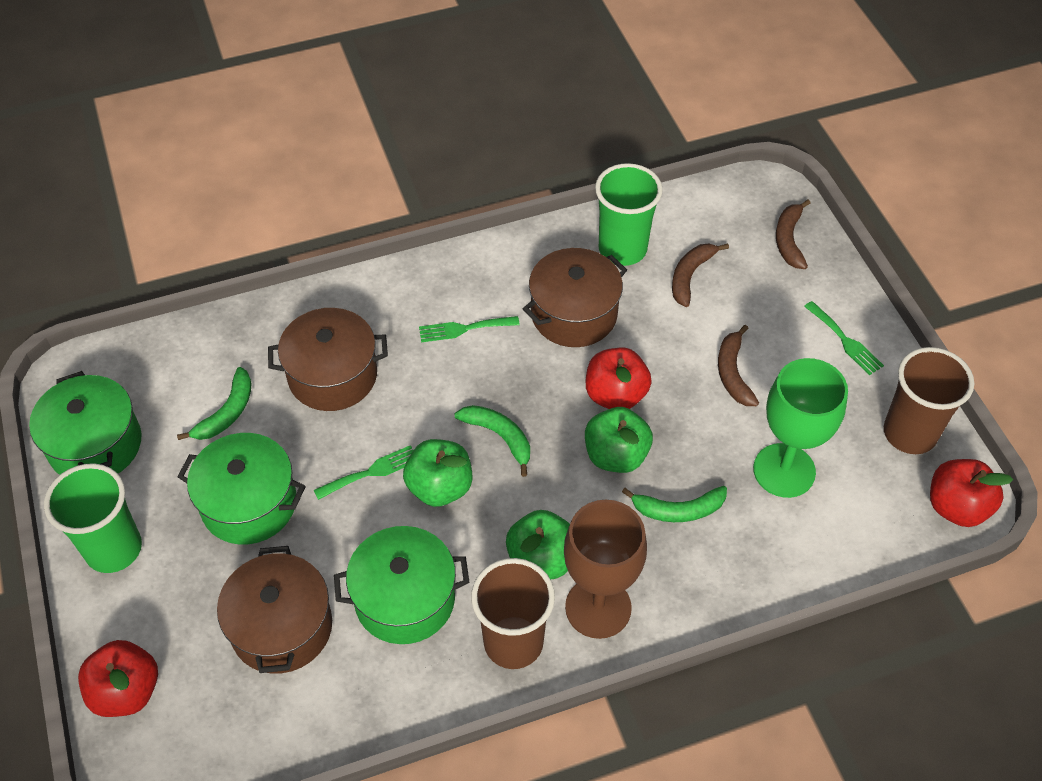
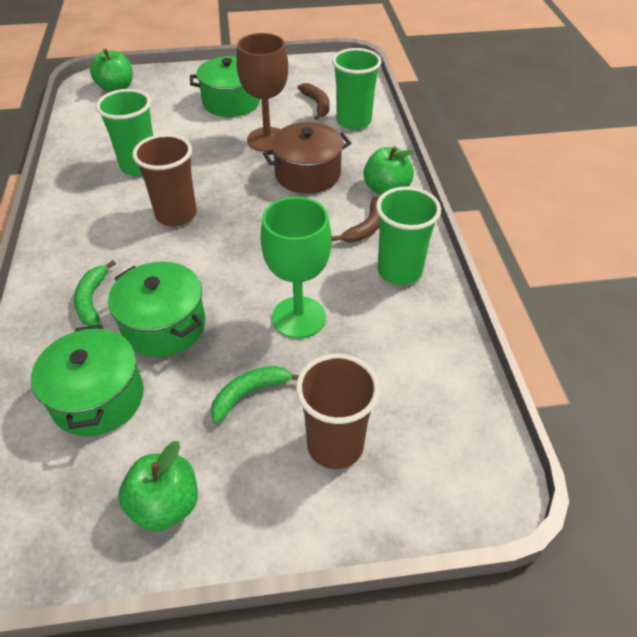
brown banana: [672,244,729,307] [718,325,759,406] [776,200,811,269] = 3 -> [298,83,330,120] [332,197,379,242] = 2
brown pot: [217,546,332,674] [268,308,388,411] [523,248,627,347] = 3 -> [263,122,351,194] = 1
green banana: [177,367,252,440] [454,405,530,477] [622,486,727,522] = 3 -> [74,260,116,326] [211,366,299,424] = 2
green cup: [44,464,142,573] [595,163,663,266] = 2 -> [96,89,153,176] [332,48,382,130] [376,187,441,285] = 3
green fork: [314,445,413,500] [419,316,520,342] [804,301,884,375] = 3 -> none = 0
red apple: [78,640,158,717] [586,348,652,409] [930,459,1013,527] = 3 -> none = 0

